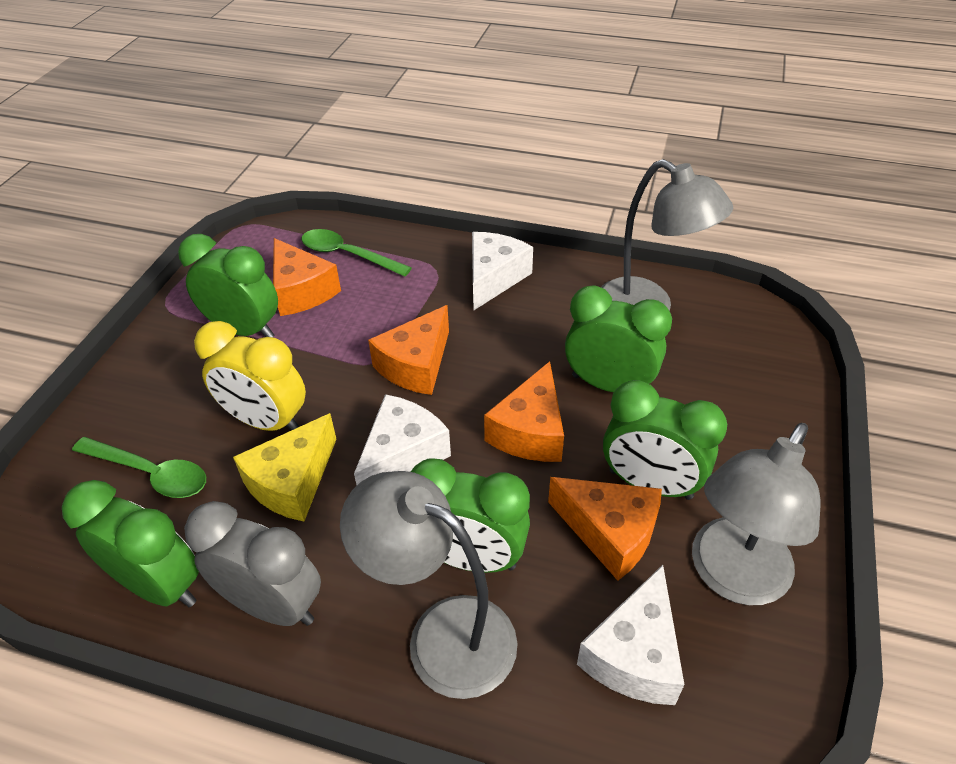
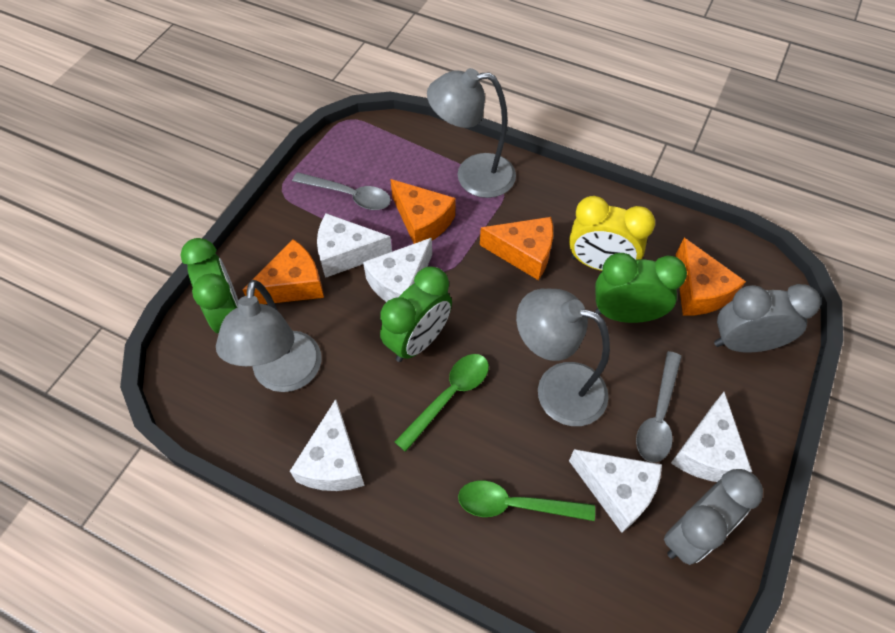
green clock: [62,480,199,607] [178,234,278,337] [411,459,530,573] [565,285,672,392] [603,380,727,500] = 5 -> [180,238,238,333] [380,267,452,362] [595,253,687,323] = 3
grey clock: [184,501,321,626] = 1 -> [664,469,763,565] [714,284,821,353] = 2
grey spoon: none = 0 -> [292,172,391,210] [636,351,682,463] = 2
white cheese: [354,394,451,485] [472,232,533,310] [577,565,684,705] = 3 -> [290,399,365,491] [317,213,392,278] [363,238,432,302] [569,449,662,533] [671,392,752,482] = 5
yellow cheese: [233,413,337,521] = 1 -> none = 0

